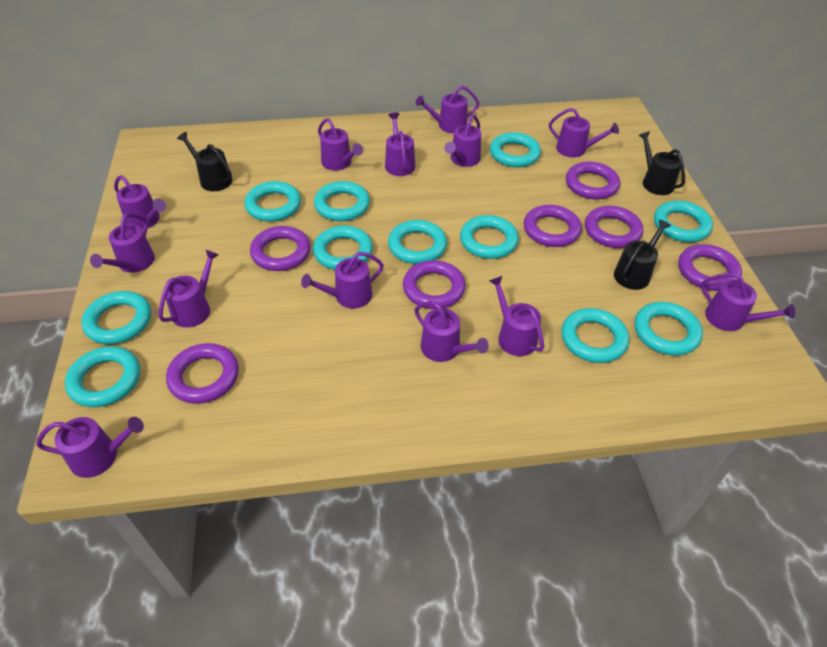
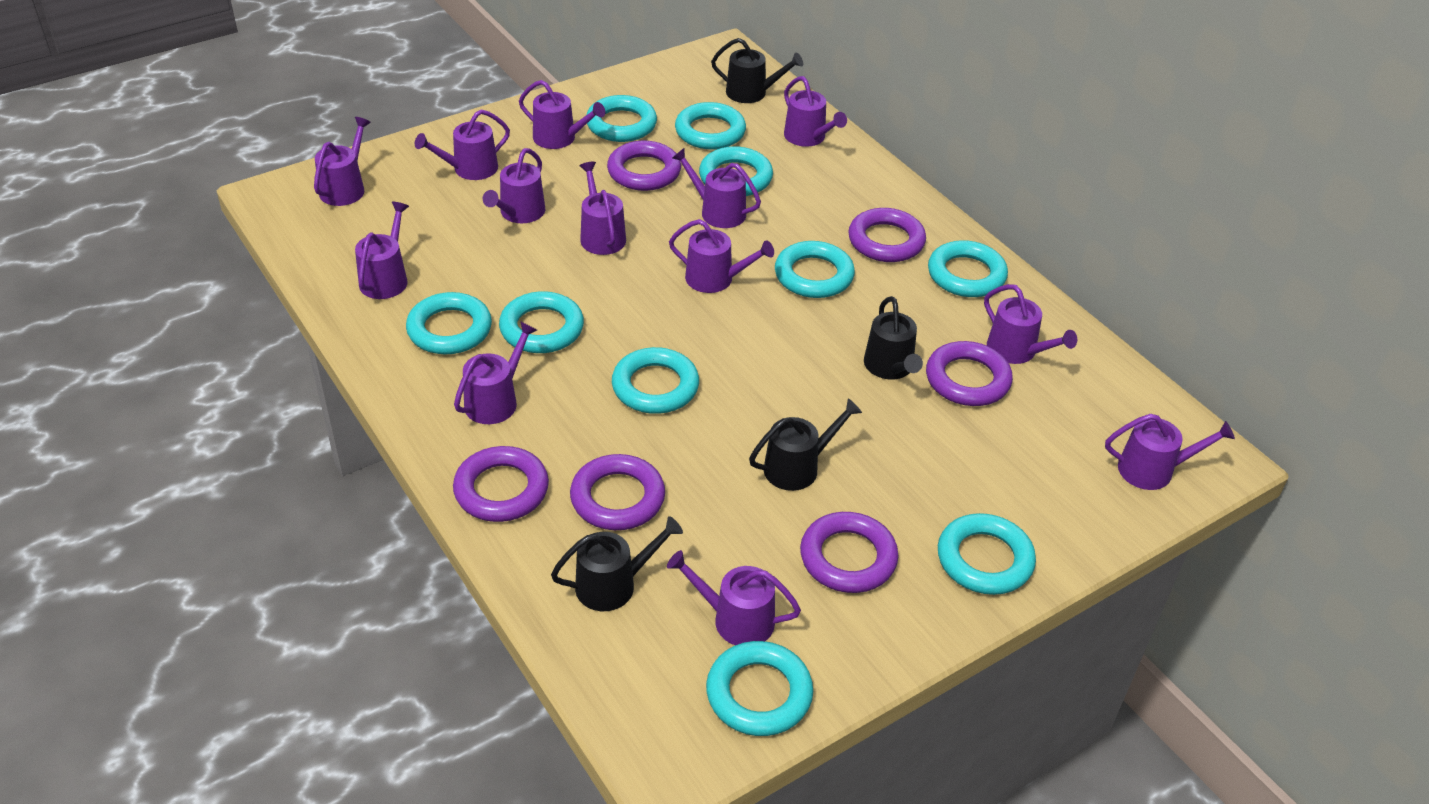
black watering can: [177,132,232,191] [614,219,671,290] [638,131,685,195] = 3 -> [551,516,683,611] [711,38,803,103] [749,398,862,491] [864,296,923,379] = 4
purple ring: [166,343,239,404] [250,226,311,271] [403,260,466,309] [524,205,582,247] [566,162,620,200] [585,206,643,248] [678,244,742,291] = 7 -> [453,446,549,522] [570,454,665,530] [607,141,681,191] [800,512,899,593] [848,208,926,262] [926,341,1013,406] = 6
turquoise ring: [65,346,140,407] [81,291,151,344] [244,181,301,222] [313,225,373,270] [314,181,370,221] [388,220,447,264] [460,215,519,259] [490,132,541,167] [561,308,629,363] [634,302,703,356] [654,200,713,242] = 11 -> [406,292,492,355] [499,291,584,353] [587,95,657,142] [612,347,699,414] [675,102,746,150] [699,146,773,196] [706,641,813,736] [775,241,855,298] [928,240,1008,297] [938,513,1036,595] = 10

